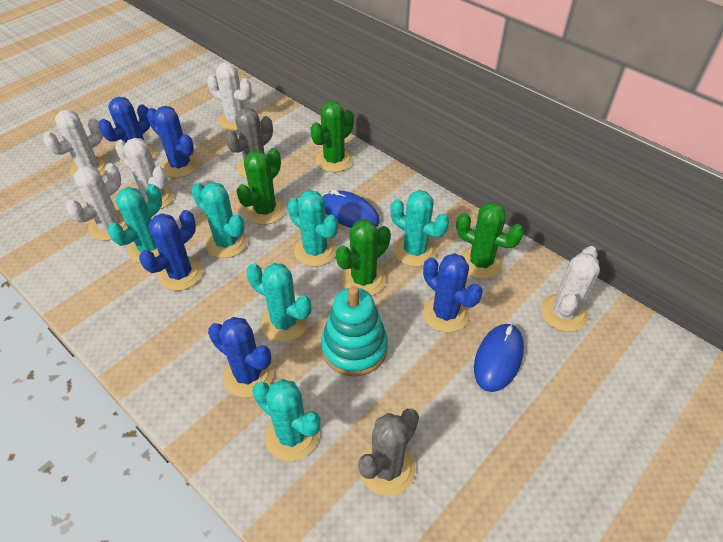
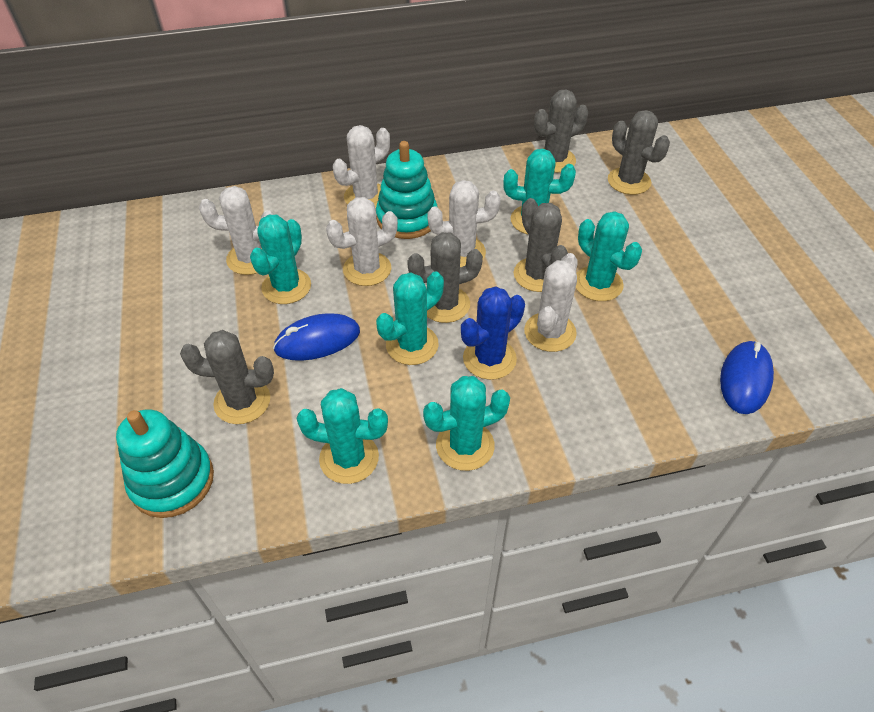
blue cactus: [99,97,157,167] [139,210,203,291] [147,106,199,178] [208,317,273,398] [422,253,483,333] = 5 -> [461,286,525,380] = 1
green cactus: [237,148,285,225] [310,101,354,172] [336,219,391,296] [456,202,524,279] = 4 -> none = 0
grey cactus: [225,108,273,179] [358,409,419,496] = 2 -> [180,330,274,424] [407,232,483,323] [514,198,568,292] [534,89,588,173] [608,110,670,195] = 5
turquoise stacking toy: [321,286,388,377] = 1 -> [116,409,214,518] [376,141,438,239] = 2

